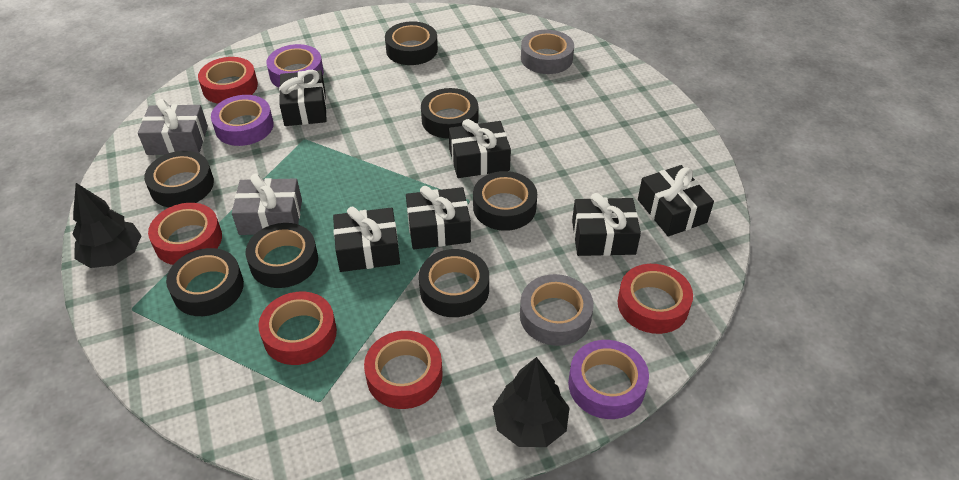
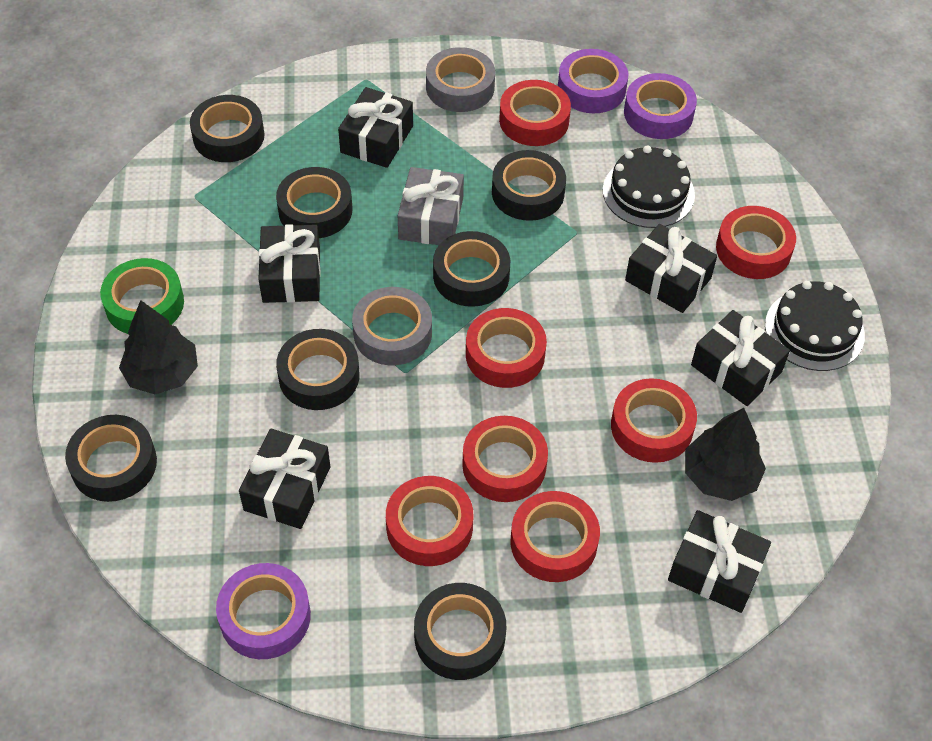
black cake: none = 0 -> [603,146,695,228] [765,281,865,371] = 2
green tape: none = 0 -> [100,258,184,334] = 1
grey gift: [138,99,208,155] [232,173,302,235] = 2 -> [398,167,464,245] = 1
red tape: [148,203,222,265] [198,57,258,104] [258,292,337,365] [364,331,443,409] [618,264,693,334] = 5 -> [386,476,473,566] [462,416,548,502] [466,308,547,388] [499,80,571,146] [511,491,600,582] [611,378,697,463] [716,206,796,279] = 7

